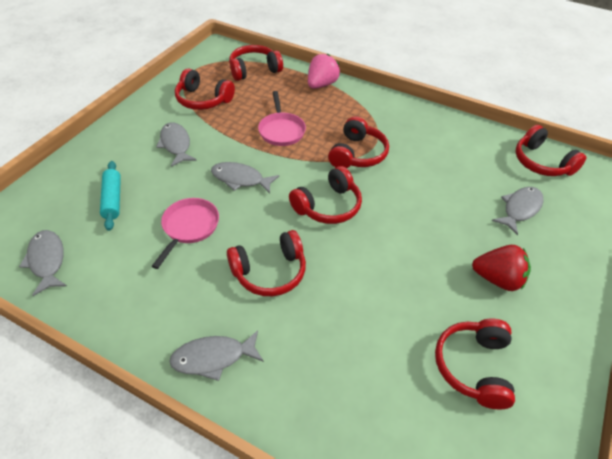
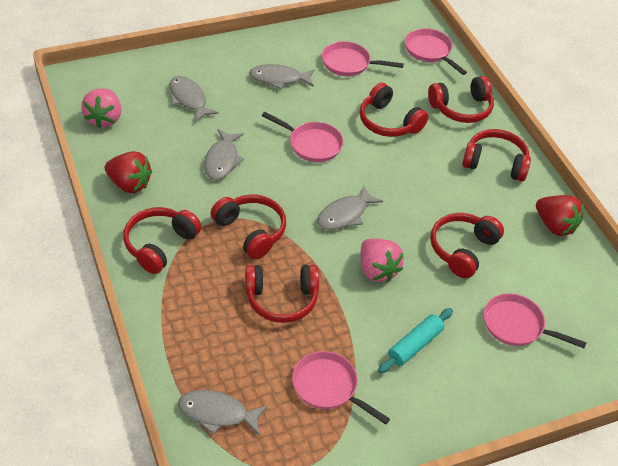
pink pan: [152,198,219,269] [258,91,306,146] = 2 -> [262,112,343,162] [292,351,390,425] [322,41,404,76] [405,28,467,75] [484,293,586,348] = 5
pink strawberry: [308,53,340,89] = 1 -> [81,88,121,128] [360,238,404,282] = 2
red strawberry: [472,245,531,291] = 1 -> [105,151,152,193] [536,195,584,236] = 2

